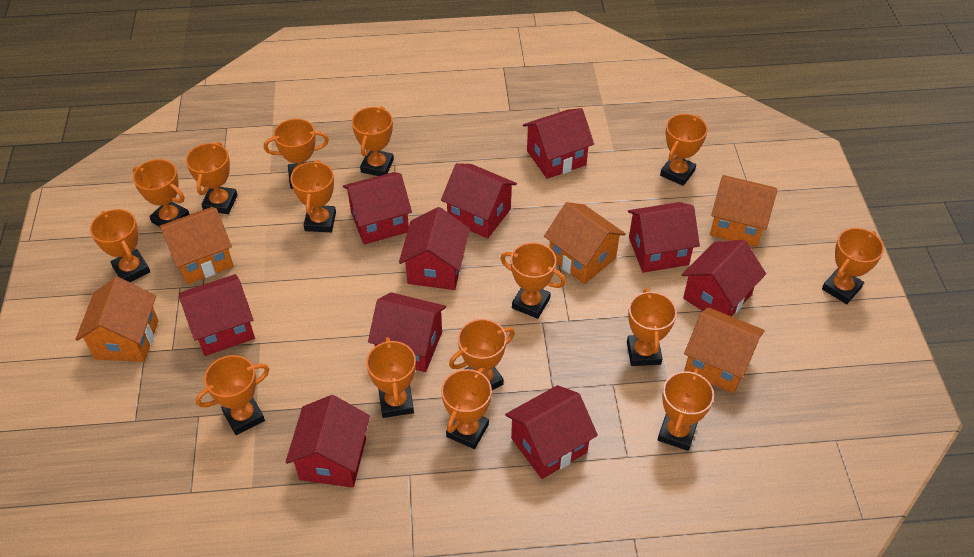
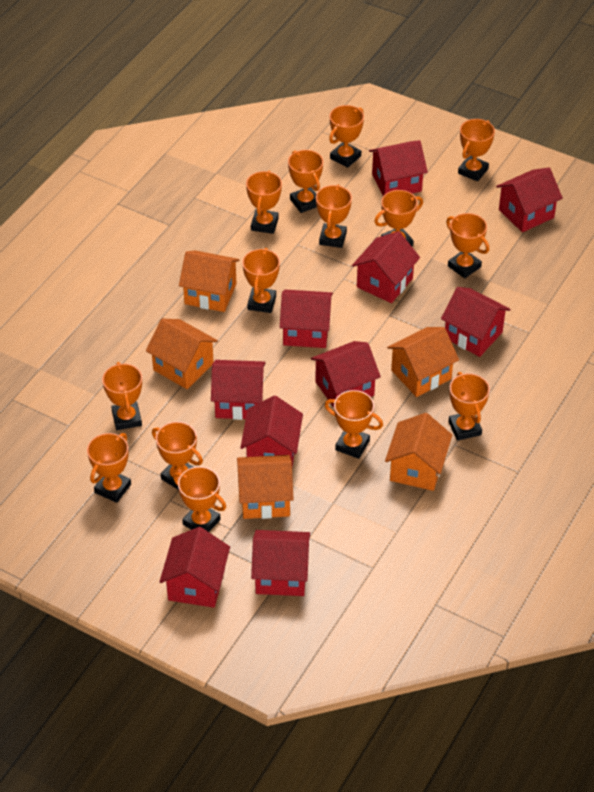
orange trophy: [90,209,150,282] [133,159,190,226] [186,142,237,214] [196,355,269,435] [264,119,329,189] [290,160,336,232] [352,106,394,176] [366,337,416,418] [441,368,492,449] [449,319,515,390] [500,242,566,319] [627,288,677,366] [658,369,714,451] [660,114,708,186] [822,228,884,304] = 15 -> [87,433,131,503] [102,362,142,430] [152,422,203,490] [173,466,226,532] [242,248,280,313] [246,171,282,234] [288,150,323,213] [316,184,352,248] [325,390,383,459] [329,105,364,168] [374,190,423,246] [446,213,489,278] [448,372,490,441] [458,119,495,182] = 14

